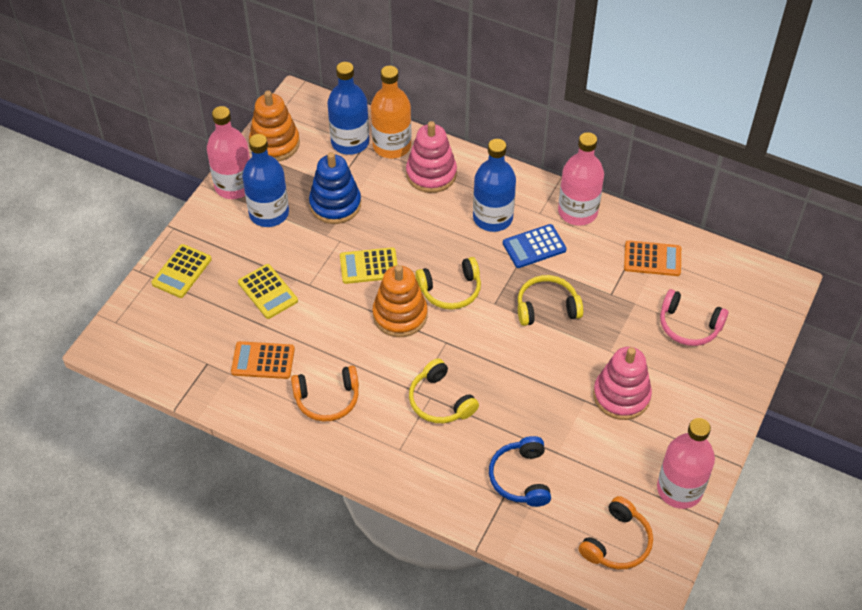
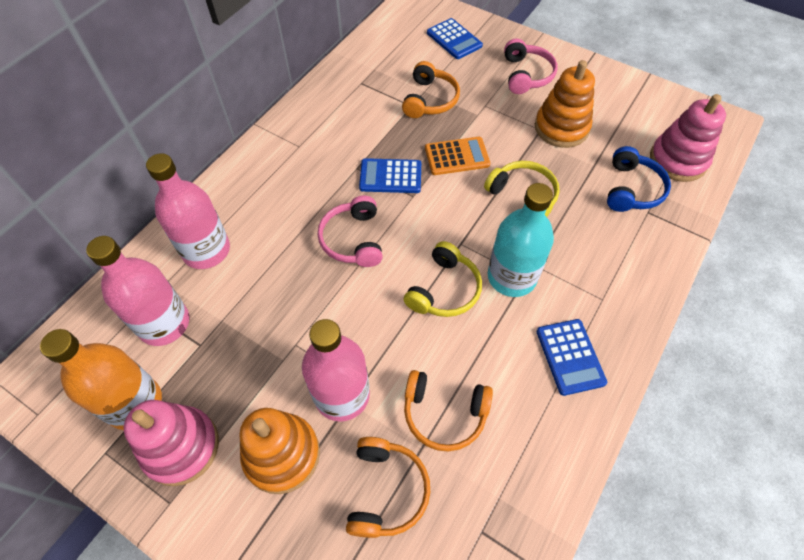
blue bottle: [242,134,289,227] [327,62,369,155] [473,139,516,232] = 3 -> none = 0
blue calculator: [503,224,567,268] = 1 -> [359,158,421,193] [427,18,483,59] [536,319,607,396] = 3
blue stacking toy: [309,152,361,224] = 1 -> none = 0
orange calculator: [231,341,295,379] [624,240,681,276] = 2 -> [425,137,490,175] = 1
orange headphones: [291,366,359,422] [579,496,653,569] = 2 -> [346,437,430,538] [402,61,460,118] [404,370,493,452] = 3
pink headphones: [660,289,728,346] = 1 -> [318,196,383,267] [504,38,557,94] = 2
turquoise bottle: none = 0 -> [488,183,554,297] = 1
yellow calculator: [151,244,212,298] [238,264,298,319] [340,247,398,284] = 3 -> none = 0
yellow headphones: [409,358,479,423] [415,257,481,310] [518,275,583,326] = 3 -> [404,241,482,317] [484,161,559,217] = 2

